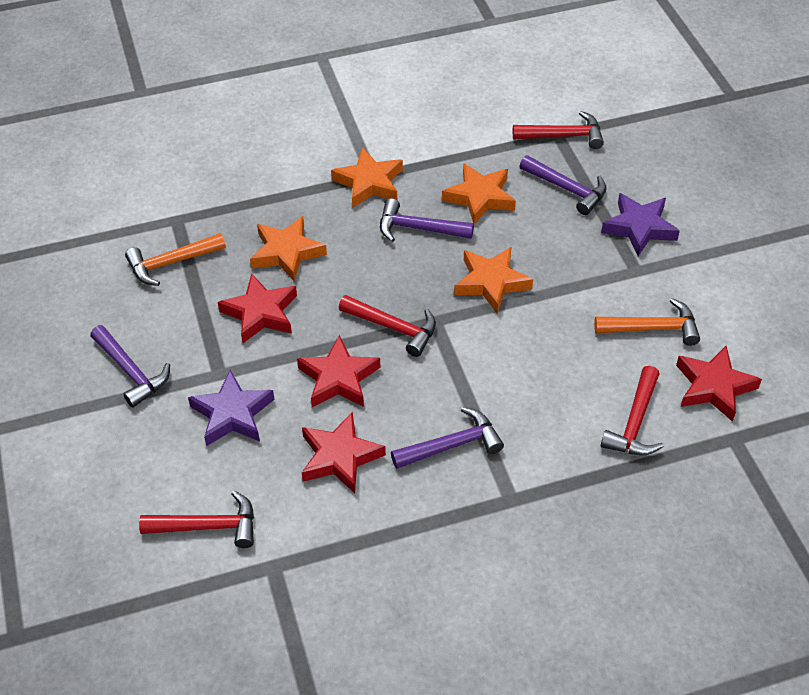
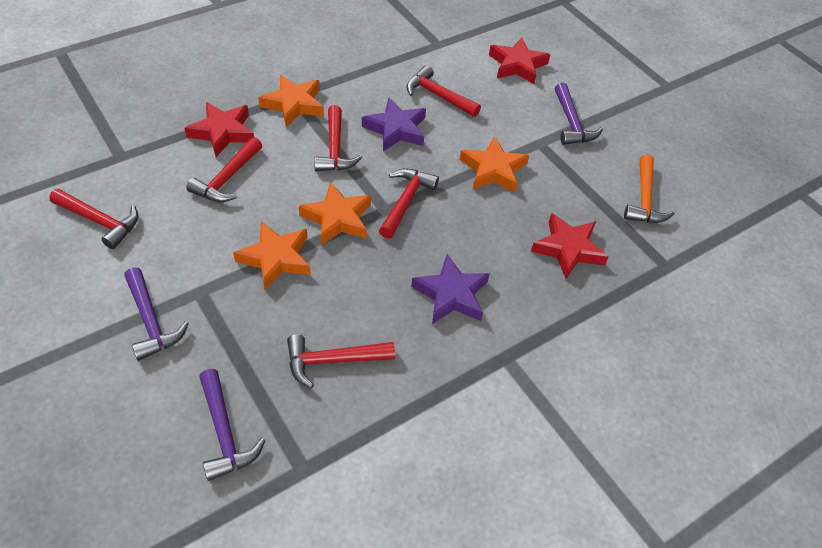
orange hammer: [125,233,226,286] [594,298,700,346] = 2 -> [624,154,675,223] = 1
purple hammer: [90,325,170,408] [380,198,474,242] [391,407,504,469] [520,155,607,215] = 4 -> [124,267,189,361] [199,369,266,481] [555,83,603,145] = 3
red hammer: [139,490,254,548] [339,295,436,357] [513,111,604,149] [601,366,664,456] = 4 -> [49,189,138,249] [186,137,262,202] [287,334,395,388] [314,105,362,171] [379,169,439,238] [406,65,481,117] = 6
red star: [218,274,297,343] [297,335,380,407] [302,412,386,493] [676,346,762,422] = 4 -> [184,102,254,157] [489,38,550,84] [531,213,609,279] = 3

